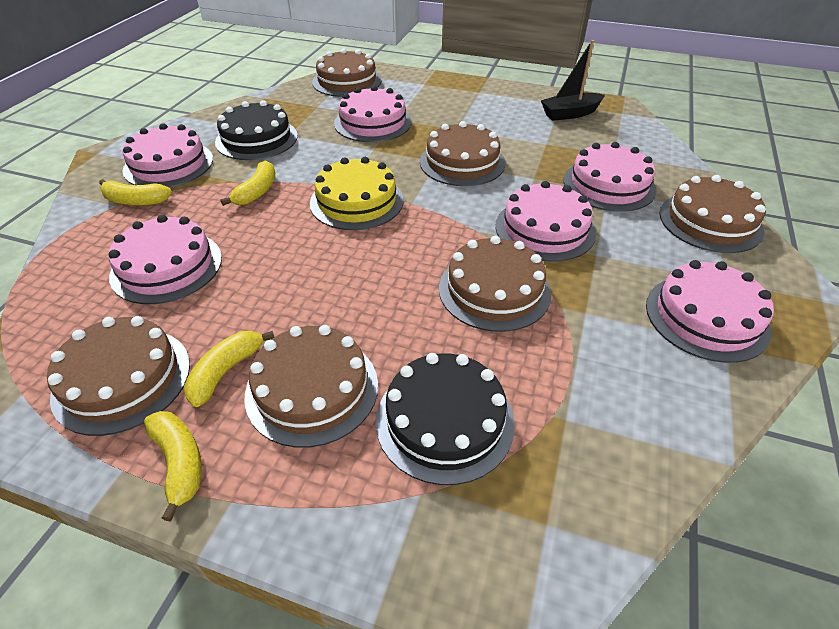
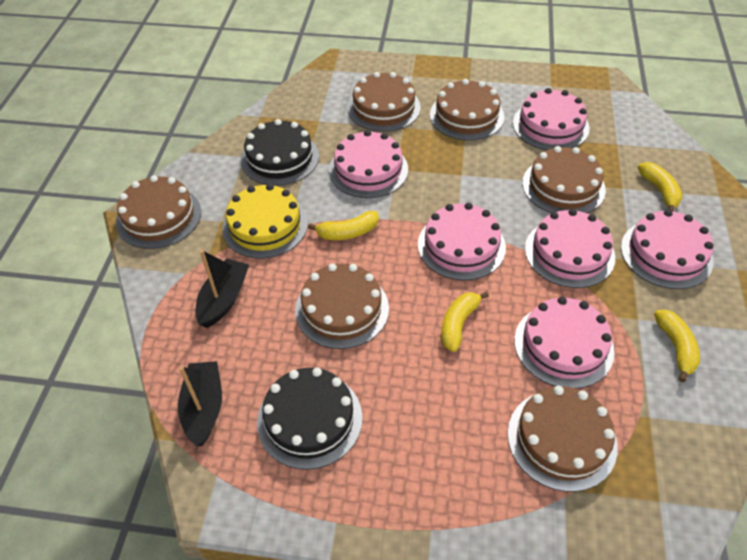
black boat: [541,40,605,121] = 1 -> [178,361,222,446] [195,250,249,328] = 2

